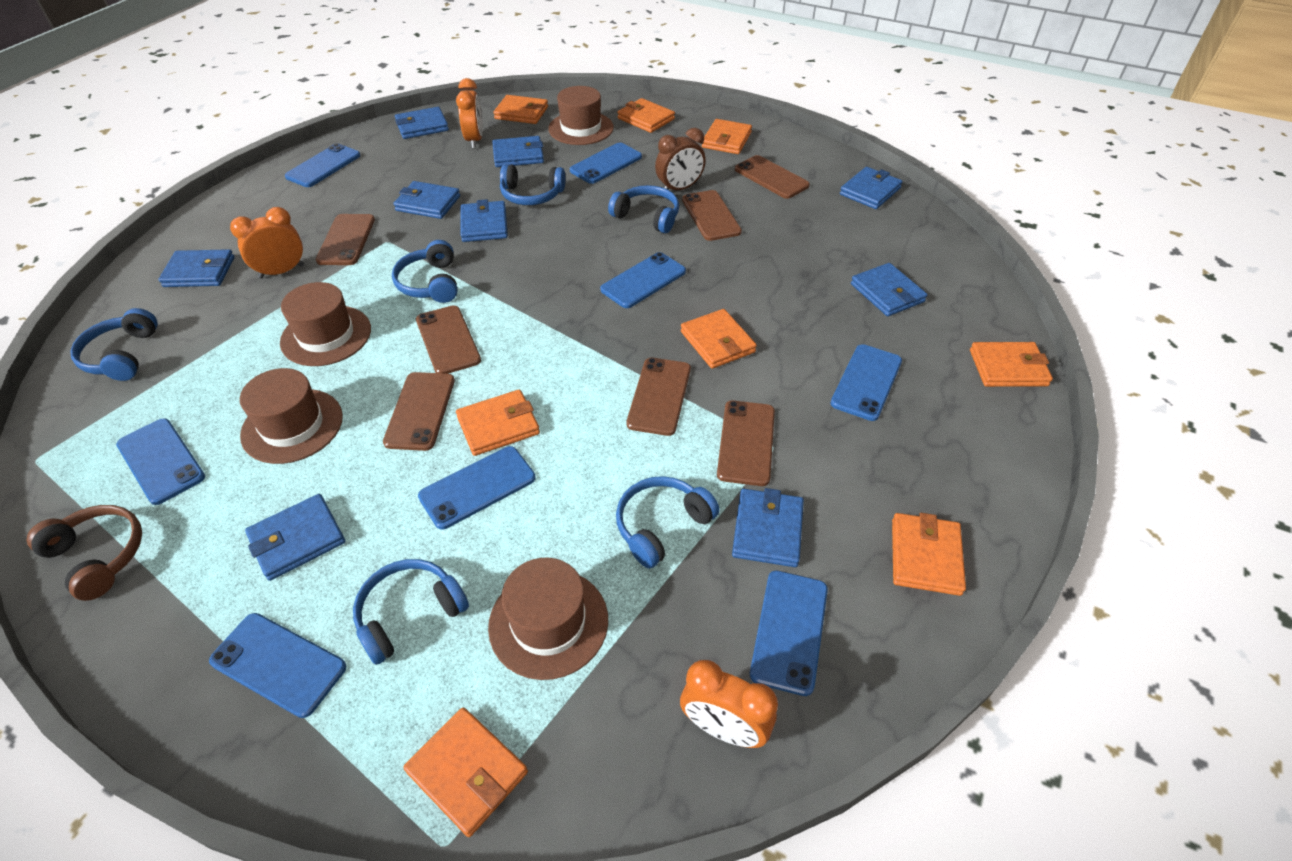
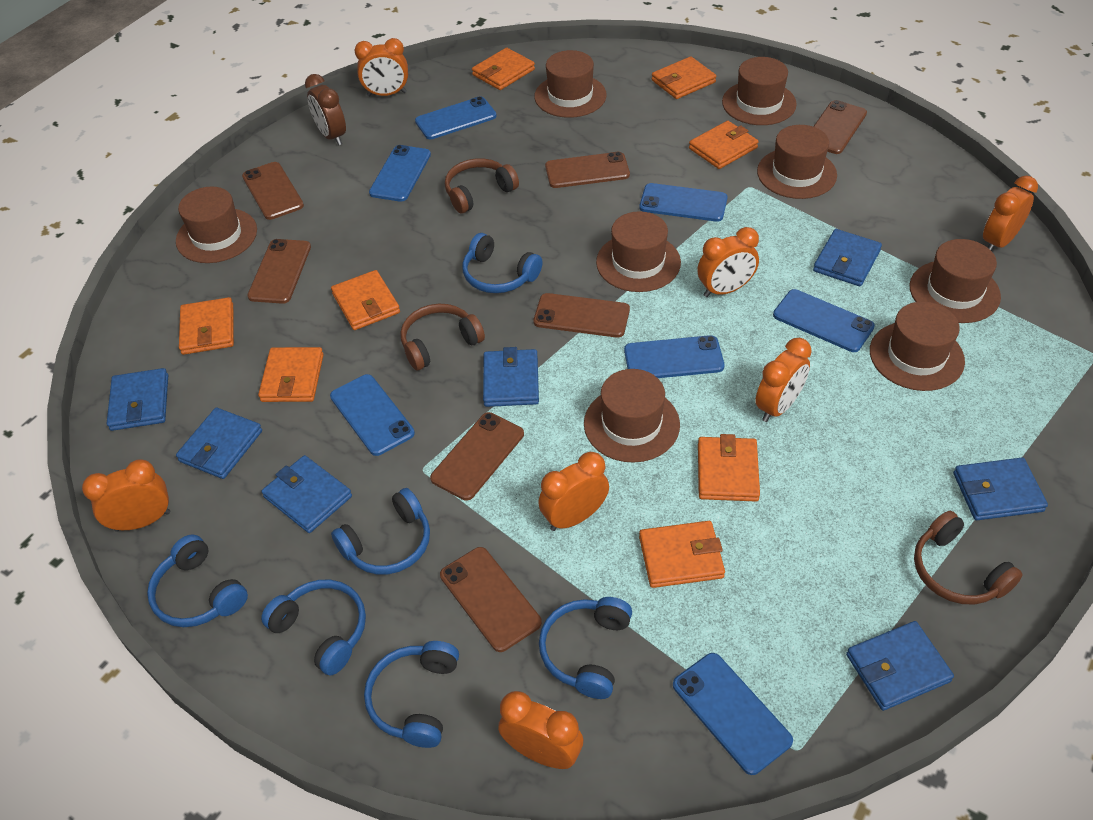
blue phone: [116,418,205,505] [209,613,346,718] [285,143,361,187] [418,446,536,530] [570,143,642,184] [600,252,686,308] [750,570,828,696] [830,344,902,421] = 8 -> [330,374,415,456] [369,145,431,202] [415,96,497,139] [624,335,724,378] [639,183,727,222] [673,653,793,775] [773,289,875,352] = 7
blue wallet: [158,249,235,287] [245,494,345,581] [393,181,460,219] [395,107,449,139] [461,199,508,242] [492,136,544,167] [732,488,804,567] [840,167,903,209] [851,263,927,316] = 9 -> [107,368,168,431] [176,408,262,479] [262,455,352,533] [483,347,539,407] [813,229,882,286] [846,621,954,711] [953,458,1048,520] = 7
brown hat: [240,368,343,464] [280,282,371,366] [488,557,608,680] [548,86,614,145] = 4 -> [176,187,257,263] [534,50,607,118] [584,369,680,463] [596,211,681,292] [722,57,797,125] [757,125,837,199] [870,302,965,391] [909,239,1001,323] = 8
brown headphones: [27,505,142,601] = 1 -> [400,304,485,370] [445,158,519,214] [914,511,1023,605] = 3
orange clock: [230,207,304,279] [456,78,483,148] [680,660,778,748] = 3 -> [82,459,170,532] [354,38,408,97] [498,691,583,769] [538,452,609,531] [697,227,759,297] [755,338,812,422] [983,176,1038,251] = 7

